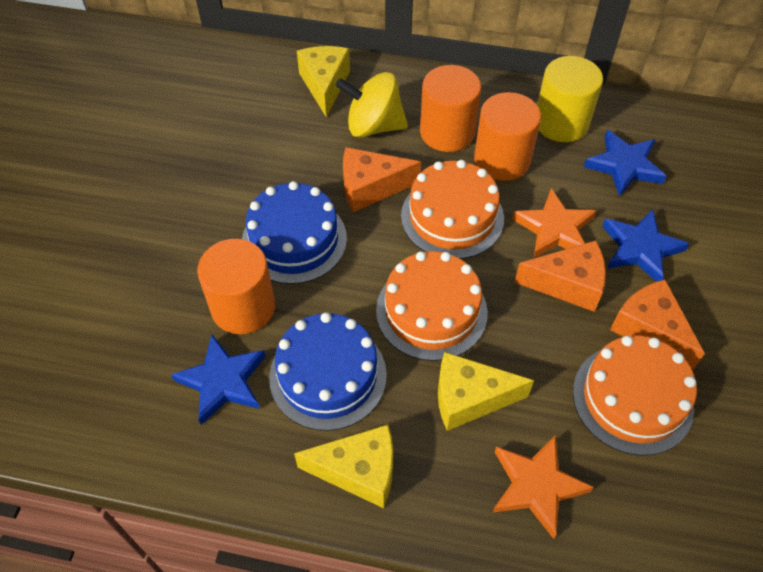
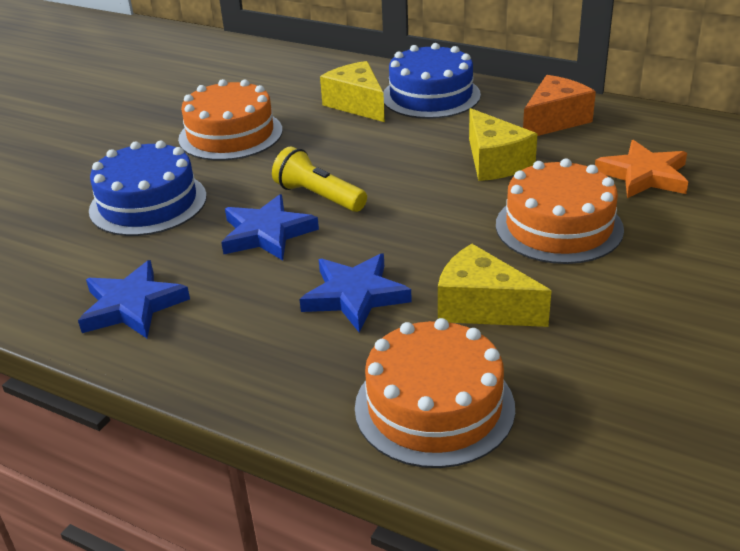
orange cheese: [343,147,421,212] [514,240,606,312] [610,279,705,371] = 3 -> [523,75,596,136] = 1
orange cylinder: [197,239,275,334] [420,65,481,152] [474,92,541,181] = 3 -> none = 0
orange star: [492,435,594,539] [512,188,596,259] = 2 -> [595,140,688,198] = 1
yellow cylinder: [537,56,603,142] = 1 -> none = 0
yellow flashlight: none = 0 -> [272,146,367,212] = 1
yellow spinning top: [336,72,408,137] = 1 -> none = 0

